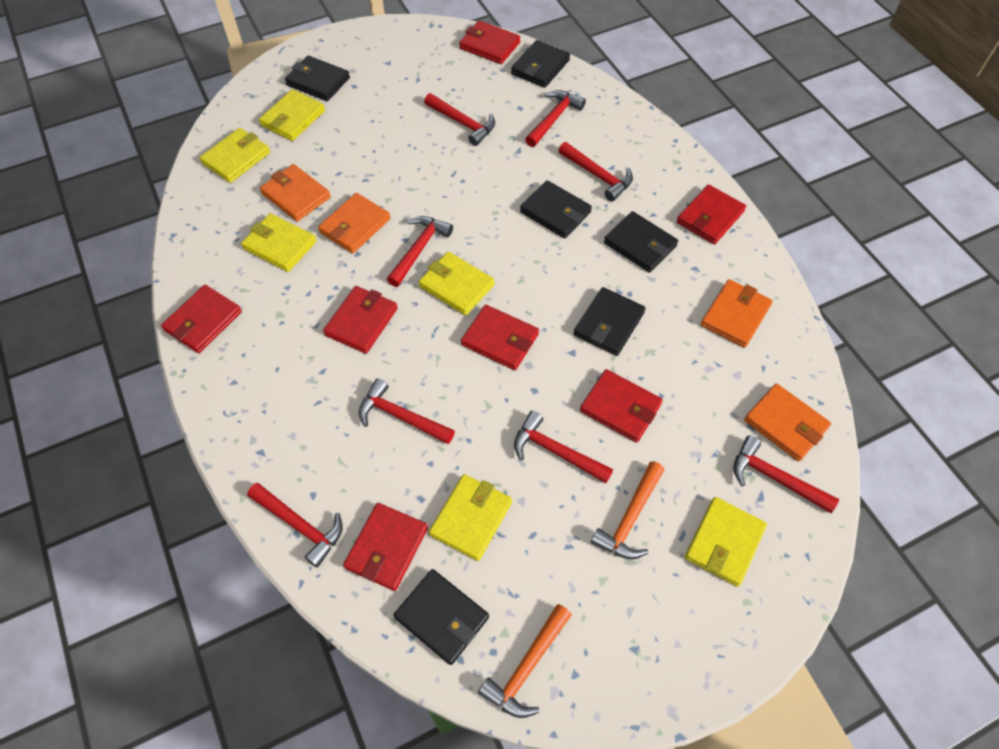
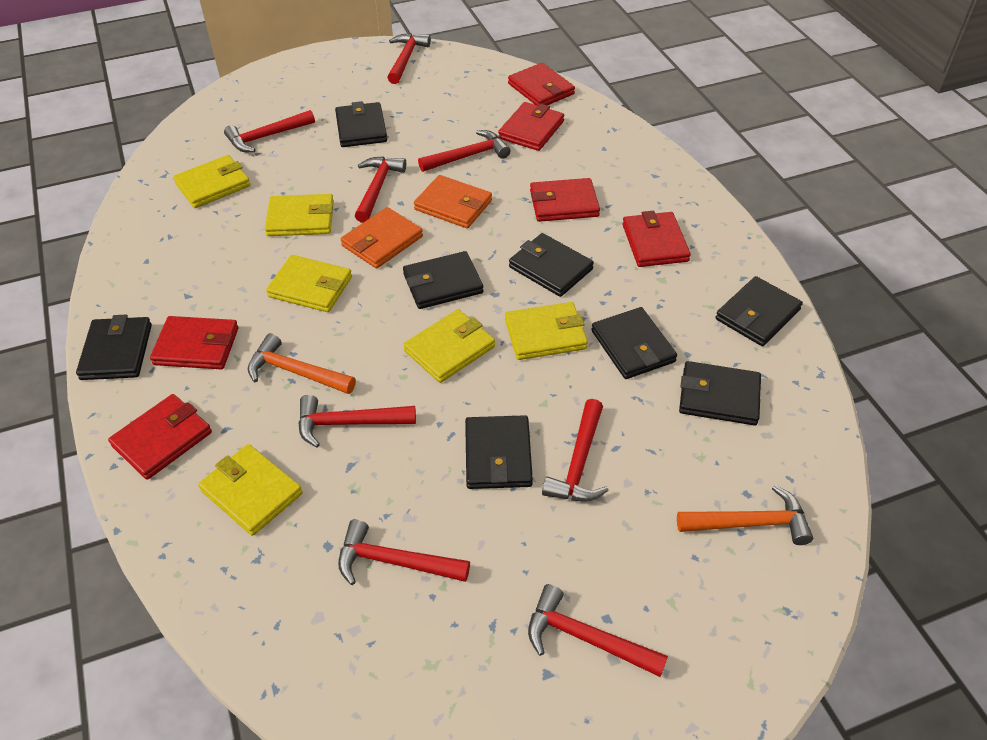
black wallet: [285,56,350,101] [394,569,489,665] [511,40,570,88] [520,180,592,238] [574,287,646,356] [604,211,678,273] = 6 -> [76,315,152,380] [335,101,387,147] [403,251,484,309] [465,415,533,489] [509,233,594,297] [591,307,677,379] [679,361,761,425] [716,276,803,346] = 8
orange wallet: [260,164,331,222] [318,193,390,253] [701,279,773,348] [744,384,831,461] = 4 -> [341,207,423,269] [414,175,492,228] = 2
red wallet: [161,285,242,353] [323,286,398,354] [343,503,428,591] [459,21,521,64] [461,305,539,370] [580,369,663,442] [677,184,746,244] = 7 -> [108,394,212,480] [150,316,239,369] [498,102,564,151] [508,63,575,105] [530,178,600,222] [622,211,691,267] = 6

